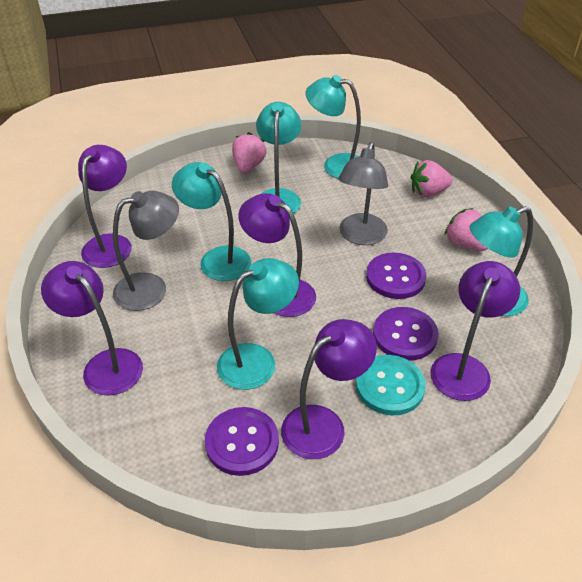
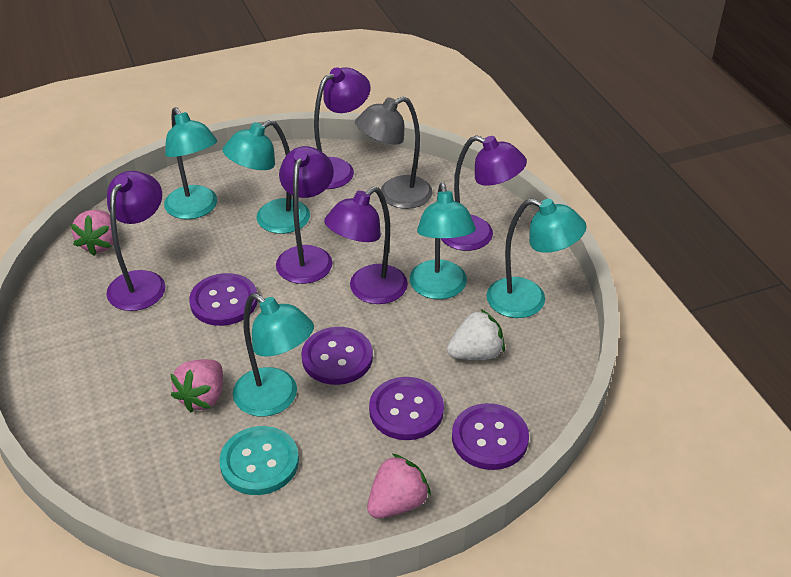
grey lamp: [113,191,179,311] [338,142,388,245] = 2 -> [355,96,433,209] = 1
purple button: [205,407,279,476] [366,252,426,299] [373,307,439,361] = 3 -> [189,273,258,326] [301,327,373,385] [369,377,444,440] [452,403,529,470] = 4
white strawberry: none = 0 -> [447,309,505,360] = 1

